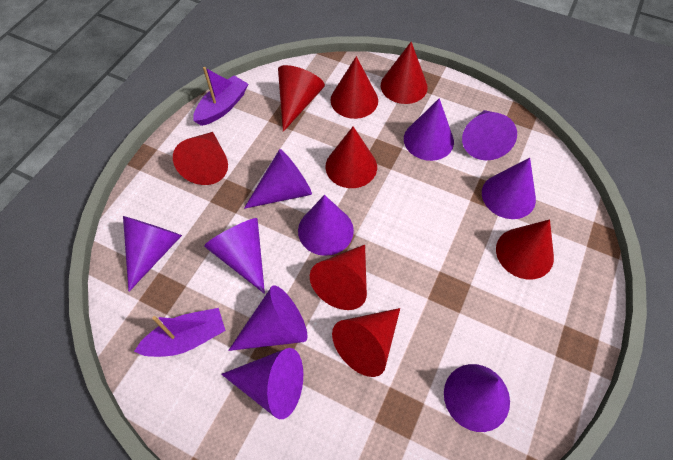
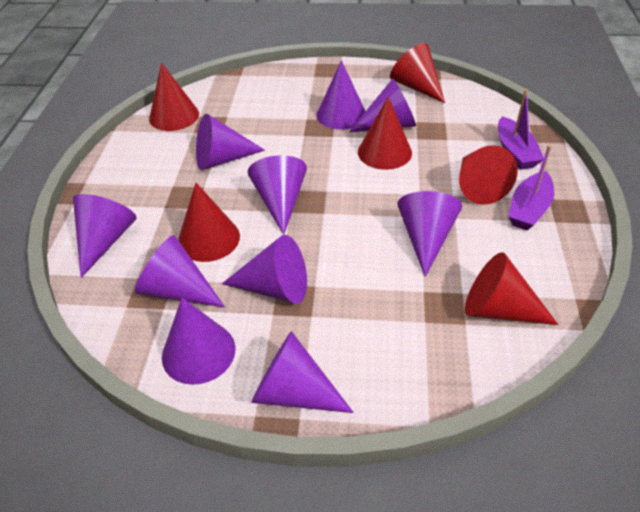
red cone: [173,132,228,185] [278,65,325,132] [310,245,367,310] [325,126,377,188] [330,56,378,119] [332,308,400,377] [381,42,428,104] [496,219,554,279] = 8 -> [149,63,199,131] [178,183,240,262] [358,97,412,170] [390,43,445,103] [459,145,518,205] [465,252,558,325] = 6

